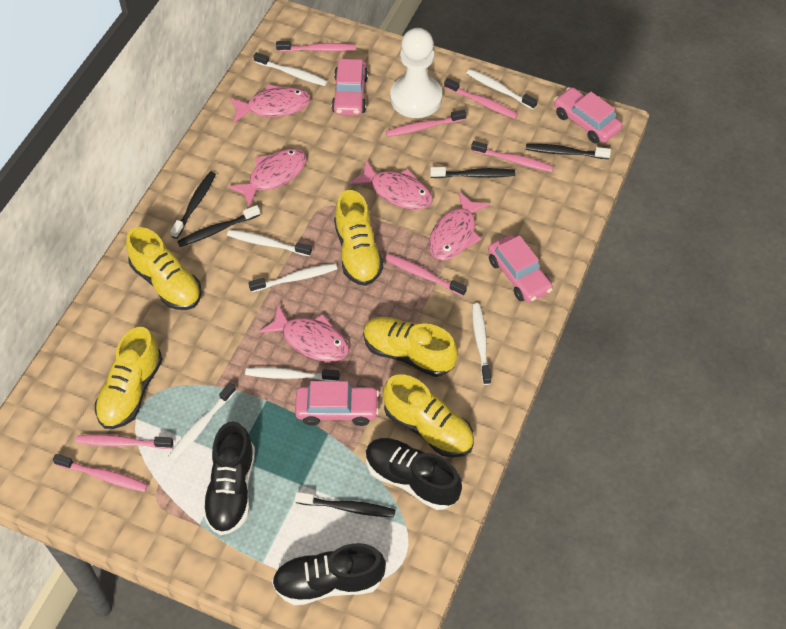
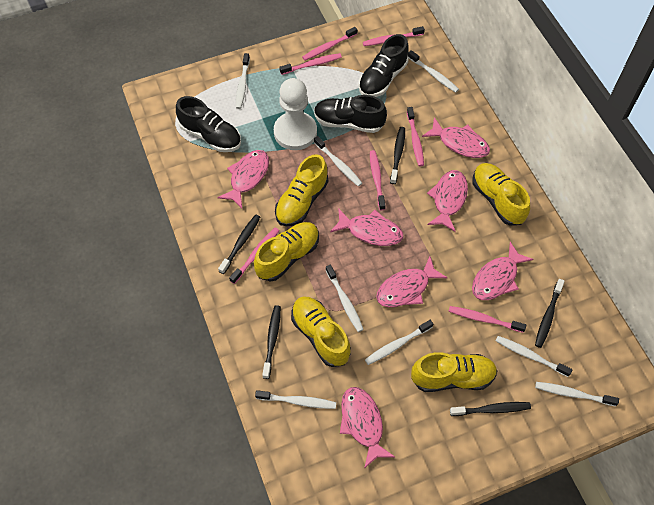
pink car: [295,381,379,426] [332,59,368,116] [488,235,553,303] [554,87,622,144] = 4 -> none = 0
pink fish: [228,148,307,208] [229,84,311,123] [259,305,349,362] [349,160,433,209] [429,192,490,261] = 5 -> [217,150,269,208] [330,208,403,246] [340,387,395,469] [376,256,448,307] [422,117,490,158] [427,170,468,232] [472,242,534,300] = 7
white toothbrush: [168,383,236,461] [227,230,312,256] [245,367,340,381] [248,263,337,292] [253,52,328,86] [467,69,537,110] [472,303,491,385] = 7 -> [236,53,250,109] [255,390,336,409] [314,136,362,186] [326,265,364,332] [365,320,433,365] [408,50,459,93] [496,336,573,377] [535,382,619,406] = 8

